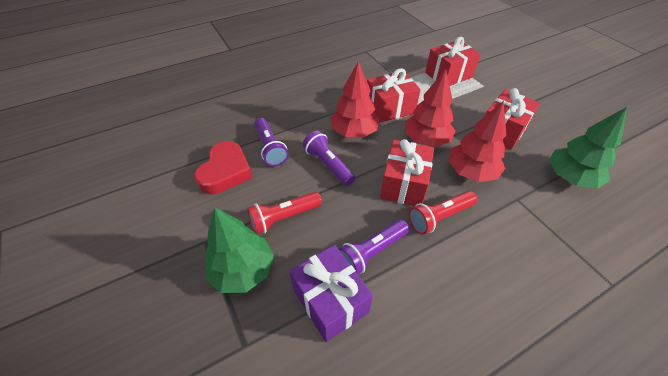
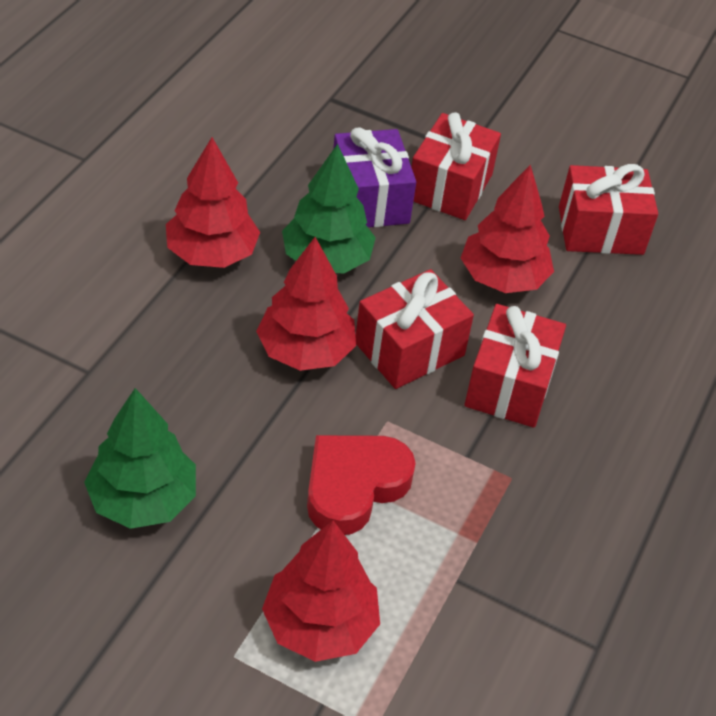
purple flashlight: [254,118,288,166] [303,130,355,186] [339,220,409,274] = 3 -> none = 0
red flashlight: [247,192,322,235] [408,191,477,235] = 2 -> none = 0
red tree: [330,61,380,138] [405,69,455,147] [448,101,506,182] = 3 -> [166,137,260,268] [256,237,356,371] [262,521,380,662] [461,165,554,293] = 4

